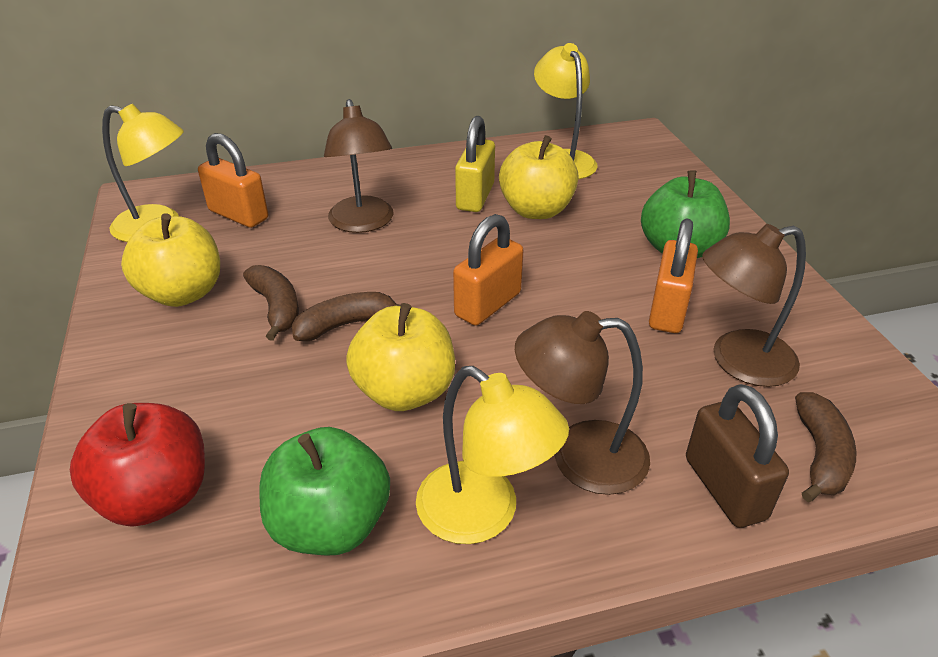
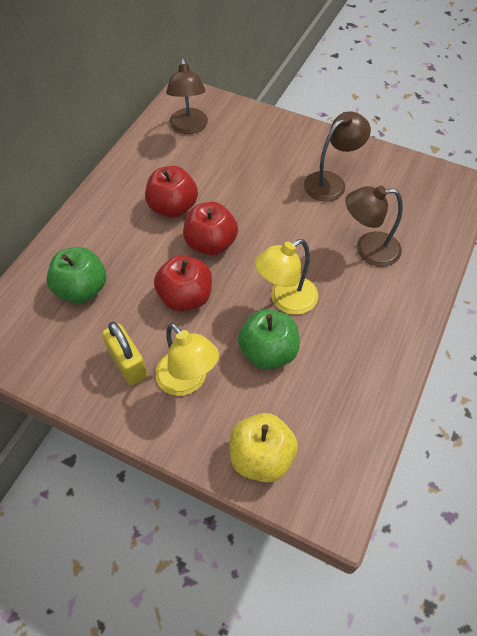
brown banana: [243,265,299,341] [292,292,401,341] [795,392,856,502] = 3 -> none = 0
brown padlock: [686,384,789,528] = 1 -> none = 0
orange padlock: [198,133,268,228] [453,214,523,326] [649,218,698,333] = 3 -> none = 0
red apple: [70,403,205,527] = 1 -> [145,166,198,218] [154,255,212,312] [183,202,238,256] = 3
yellow apple: [121,213,220,307] [346,303,455,411] [499,135,579,219] = 3 -> [229,413,298,482] = 1
yellow lamp: [102,104,184,242] [416,366,569,544] [534,43,598,179] = 3 -> [155,323,219,396] [255,239,318,315] = 2

